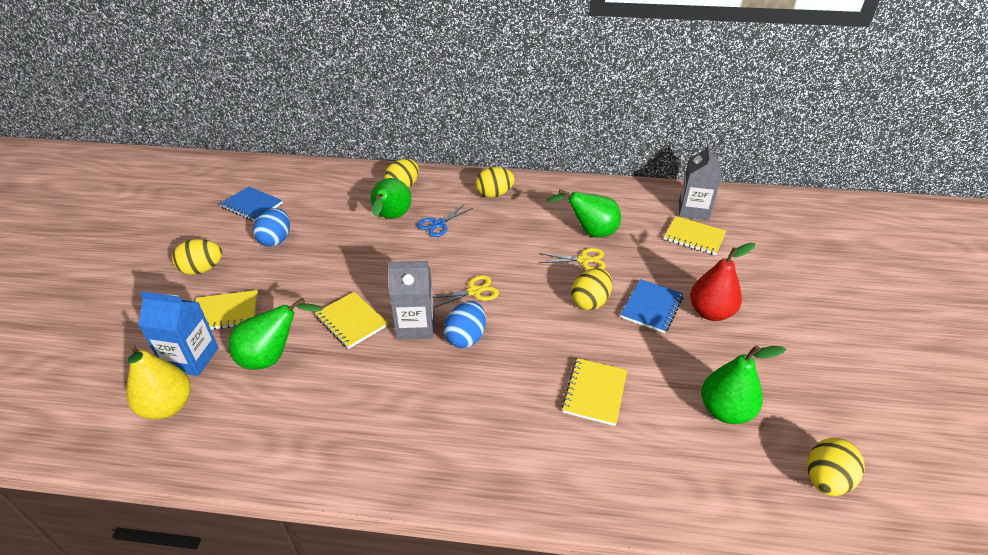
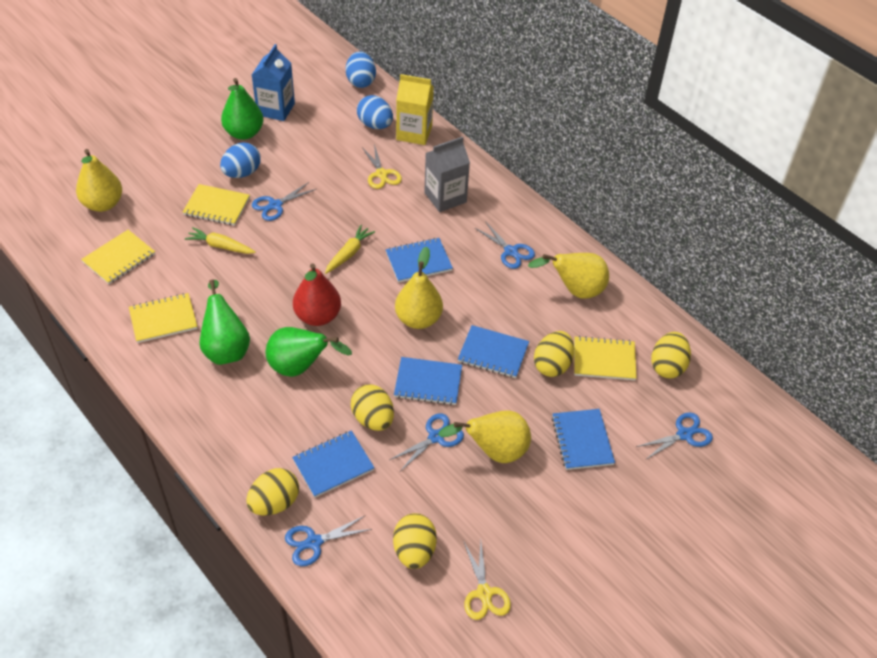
blue egg: [253,208,290,247] [444,301,486,348] = 2 -> [220,142,261,178] [346,52,376,88] [357,95,393,129] = 3
blue notebook: [220,186,283,222] [620,279,683,333] = 2 -> [292,430,375,498] [386,238,453,283] [394,357,462,405] [458,325,529,378] [552,409,615,470] = 5
blue scissors: [417,204,473,237] = 1 -> [252,182,316,221] [285,515,372,566] [390,413,464,471] [475,221,535,269] [636,412,713,460] = 5
green pear: [229,298,323,370] [371,178,411,219] [546,189,621,237] [701,345,786,424] = 4 -> [199,280,250,365] [221,78,263,140] [265,327,352,377] = 3
grey carton: [388,261,434,340] [679,144,721,220] = 2 -> [424,137,470,212] = 1
yellow carrot: none = 0 -> [185,227,256,254] [325,225,375,274] = 2
yellow carton: none = 0 -> [396,74,434,145] = 1
yellow pear: [126,344,191,419] = 1 -> [76,149,122,212] [395,247,443,329] [438,410,531,463] [528,253,609,299] = 4

